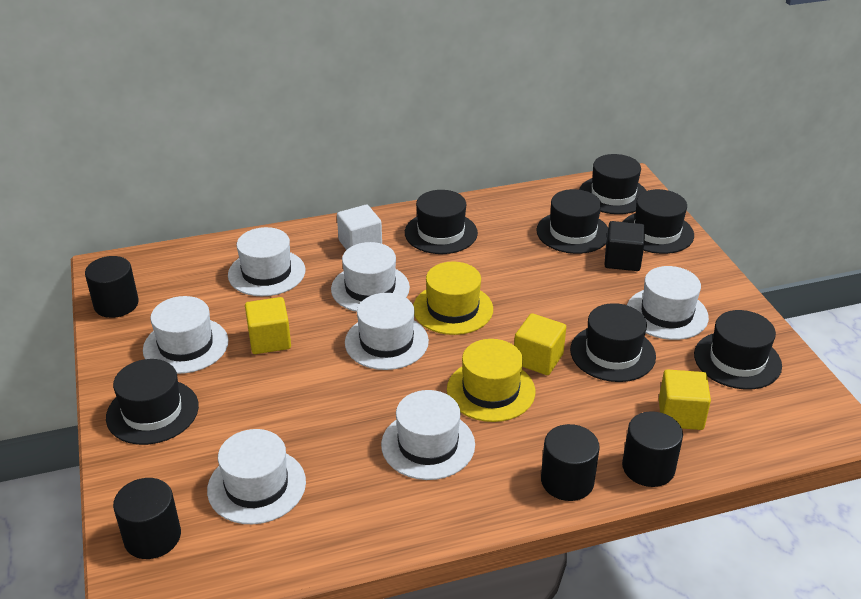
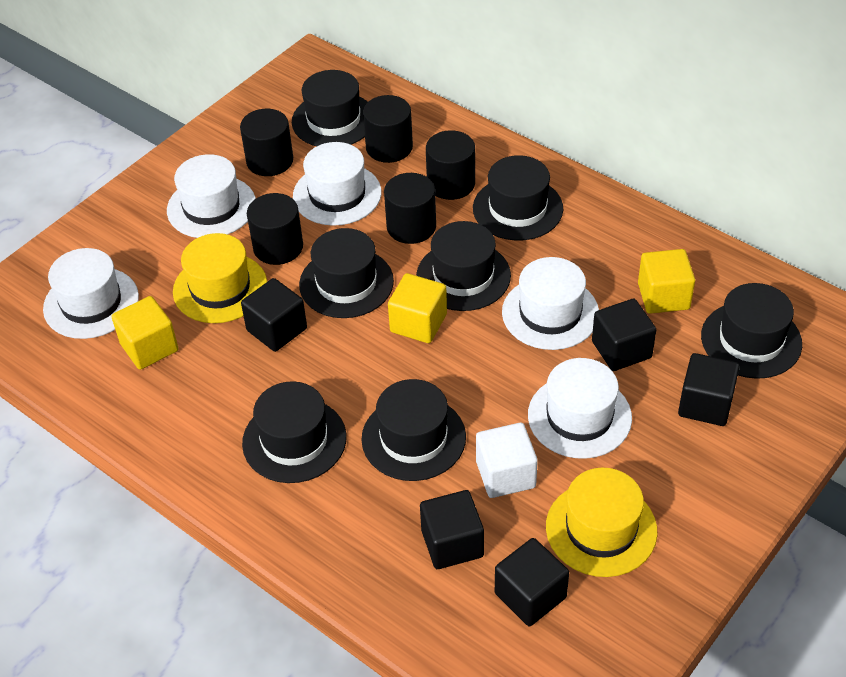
black cube: [604,221,645,271] = 1 -> [241,278,307,352] [420,490,484,569] [495,538,569,626] [592,299,656,371] [678,353,740,426] = 5
black cylinder: [85,256,139,318] [113,478,181,559] [541,424,600,501] [622,411,683,487] = 4 -> [240,109,293,176] [247,193,303,265] [363,95,413,163] [384,173,436,244] [426,130,475,200] = 5
white hat: [143,296,229,374] [207,429,306,524] [228,227,305,296] [331,242,410,312] [345,293,429,370] [381,390,475,480] [627,266,709,340] = 7 -> [43,248,139,339] [167,154,256,238] [293,142,382,226] [502,257,599,350] [528,358,632,459] = 5

